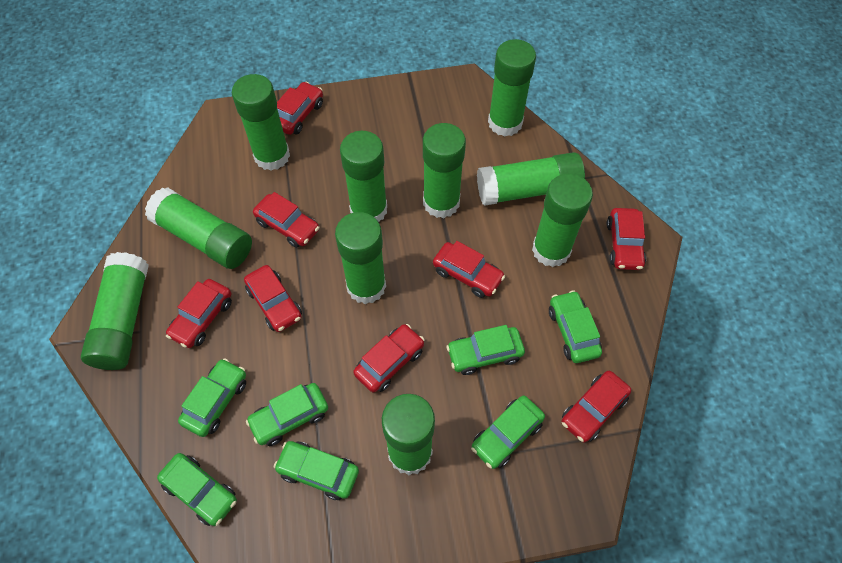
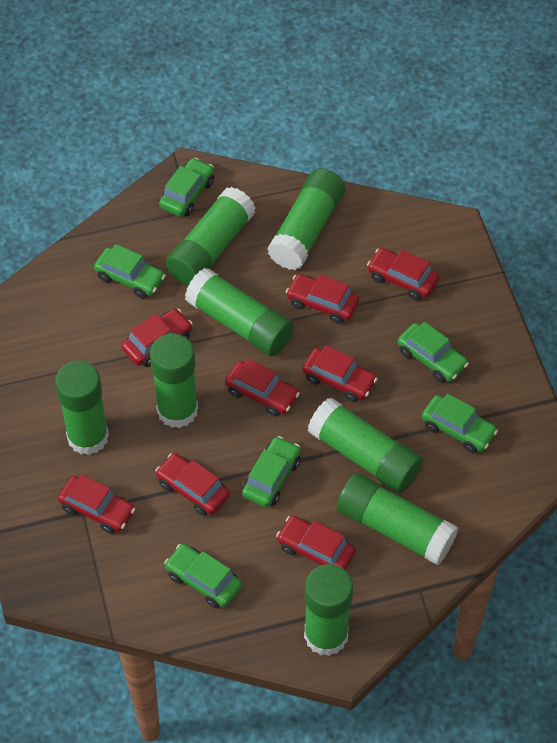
green car: [157,453,237,526] [178,358,246,437] [246,383,328,446] [274,441,359,500] [446,325,525,375] [471,396,545,469] [549,290,602,363] = 7 -> [94,244,166,299] [159,158,214,217] [164,544,242,608] [242,436,301,507] [398,322,469,383] [422,393,498,453] = 6
green glue stick: [80,252,149,370] [145,187,252,269] [232,74,290,171] [335,212,386,304] [340,131,387,222] [382,394,435,475] [423,123,466,218] [477,152,585,206] [488,39,536,136] [532,174,593,267] = 10 -> [55,361,109,455] [150,334,198,428] [166,187,256,286] [185,268,294,356] [267,168,345,270] [304,564,353,656] [307,398,423,493] [337,473,459,565] = 8

